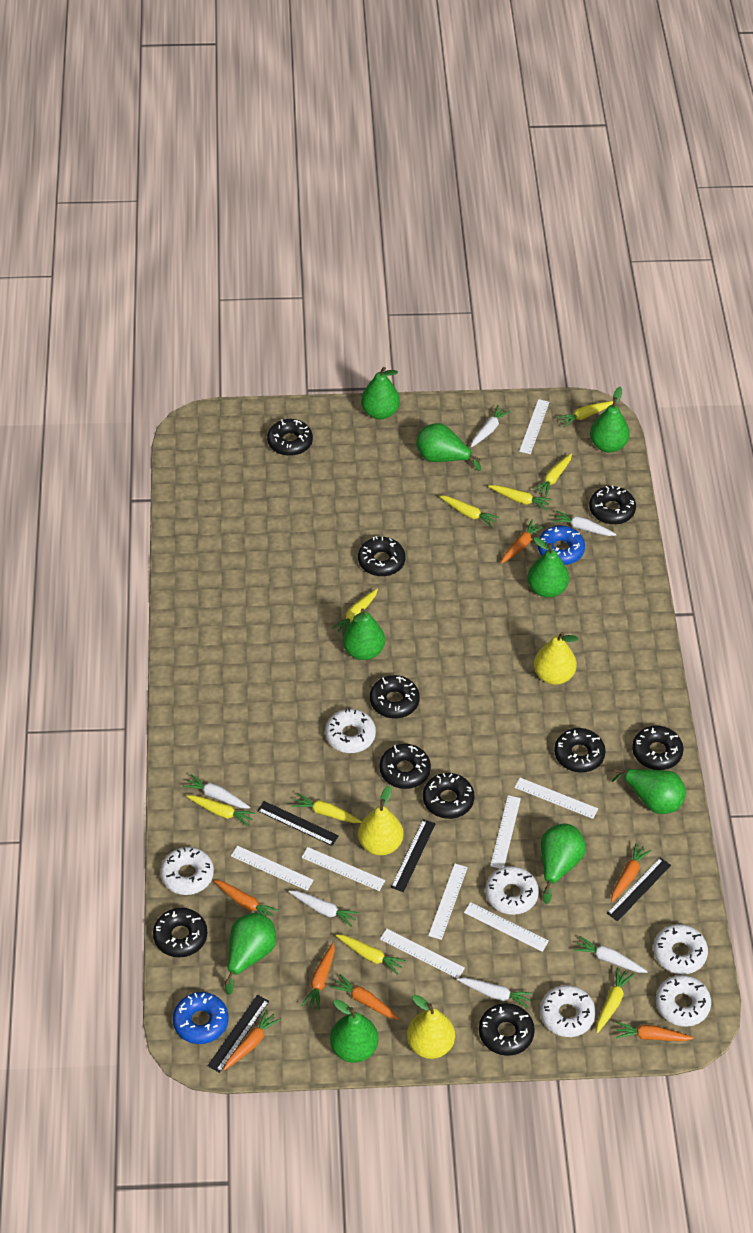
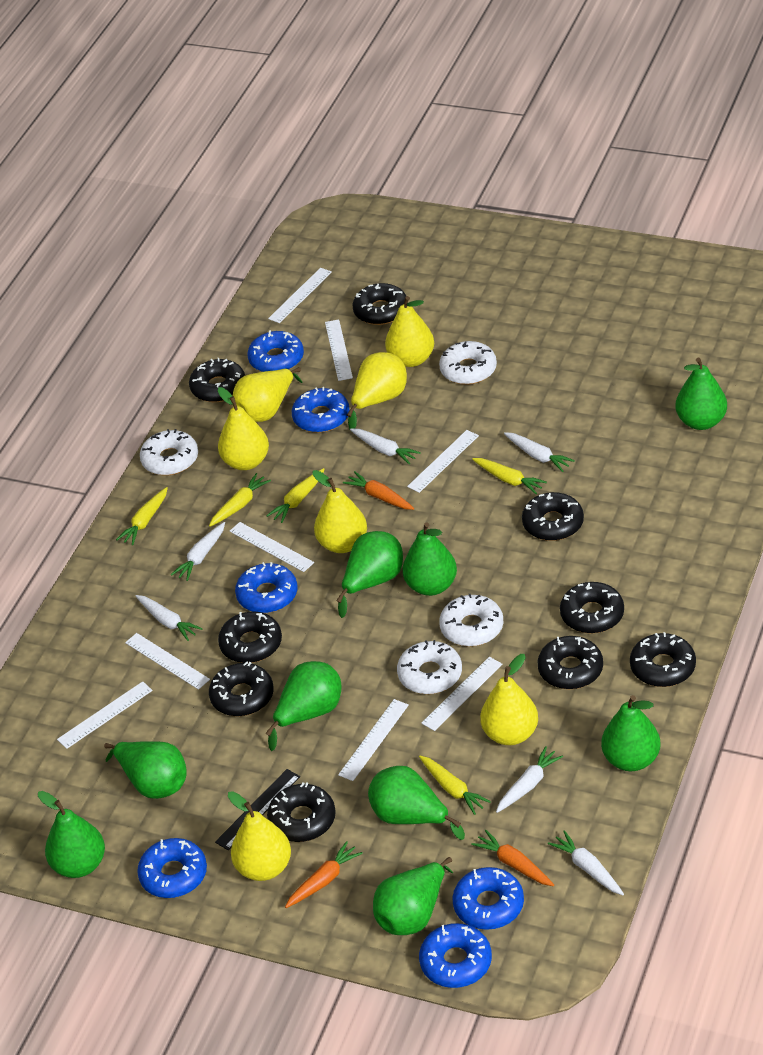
black donut: [153,908,207,957] [267,419,313,456] [358,536,405,576] [370,675,420,718] [379,744,431,789] [423,773,474,819] [479,1003,535,1056] [554,728,606,773] [589,485,636,525] [632,726,683,770] = 10 -> [189,358,245,402] [209,661,274,717] [218,612,282,663] [267,782,336,842] [353,283,408,325] [522,492,584,541] [537,636,603,689] [560,582,624,634] [630,632,696,687] = 9
black ruler: [208,995,269,1073] [257,801,339,846] [391,819,435,892] [607,857,671,922] = 4 -> [215,769,300,850] = 1
blue donut: [173,992,228,1044] [538,525,585,565] = 2 -> [137,838,207,898] [235,562,298,613] [248,330,304,372] [292,387,350,433] [419,923,492,988] [452,867,524,930] = 6
orange carrot: [213,880,279,917] [223,1009,281,1070] [302,943,335,1010] [330,974,399,1020] [501,520,545,564] [611,843,651,902] [616,1022,694,1041] = 7 -> [285,841,363,908] [343,471,414,510] [471,830,554,886] = 3
white donut: [160,847,214,895] [325,708,376,753] [485,866,539,915] [540,985,596,1037] [653,924,708,974] [656,975,711,1027] = 6 -> [140,429,198,475] [397,640,462,694] [439,341,497,385] [439,594,503,646] = 4
yellow carrot: [186,795,255,827] [292,793,362,823] [332,589,378,632] [335,934,406,975] [439,495,499,527] [488,485,552,510] [533,453,572,497] [557,401,613,427] [597,967,634,1033] = 9 -> [116,487,168,545] [209,473,271,527] [266,468,325,523] [419,756,491,815] [472,458,547,494] = 5
yellow pear: [358,785,403,855] [407,995,455,1059] [534,632,579,685] = 3 -> [218,387,269,470] [228,791,291,881] [233,367,303,422] [313,470,367,553] [347,352,407,432] [385,296,434,367] [480,654,538,745] = 7

